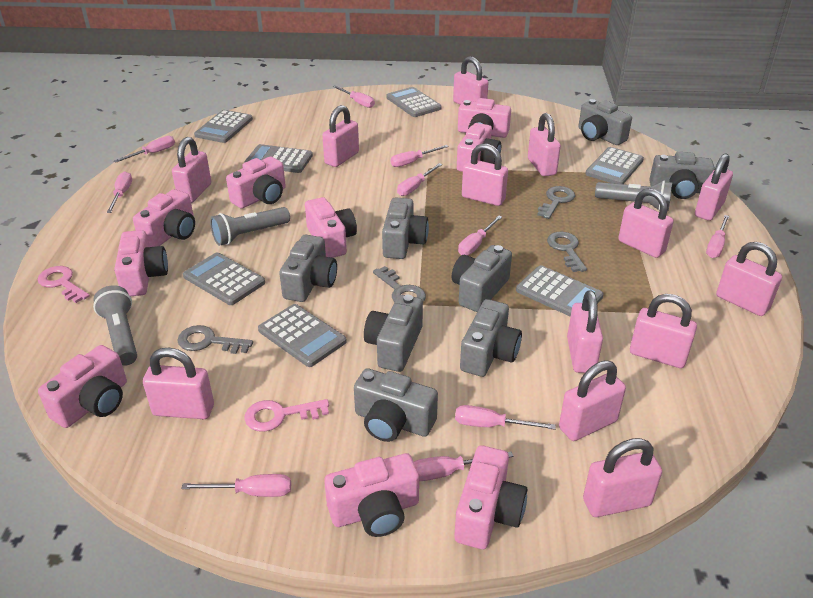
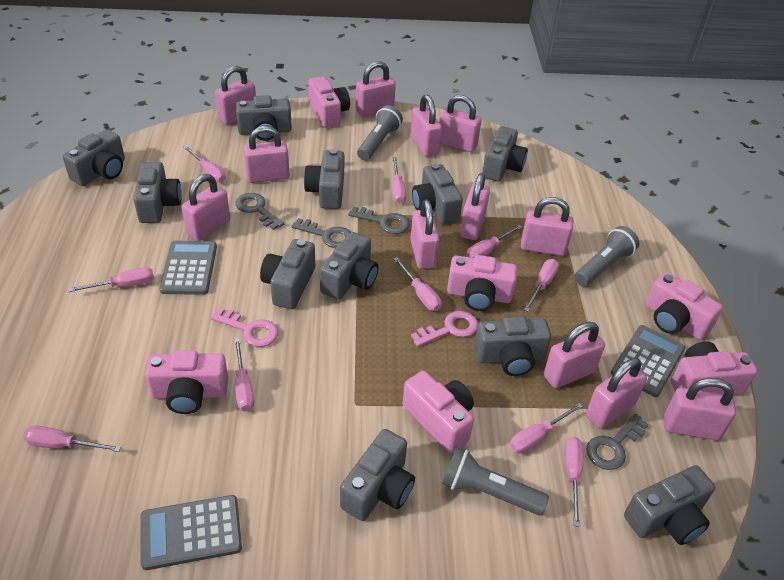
grey calculator: [183,253,265,305] [194,110,253,143] [245,144,313,173] [258,304,347,367] [386,87,442,117] [516,265,604,317] [585,147,644,184] = 7 -> [140,495,242,570] [159,240,217,295] [611,325,686,397] = 3
grey camera: [279,235,337,302] [354,368,438,442] [364,295,423,372] [382,197,429,259] [452,245,512,312] [460,299,522,377] [578,99,632,145] [649,152,715,199] = 8 -> [63,130,125,186] [133,162,182,223] [236,95,292,141] [260,239,315,309] [304,149,344,209] [320,232,379,300] [340,429,415,521] [412,164,463,224] [474,316,551,376] [482,126,528,182] [624,465,715,545] = 11
pink camera: [38,345,127,428] [114,230,168,296] [133,189,195,247] [226,157,286,209] [305,197,357,258] [324,453,419,537] [454,445,527,549] [457,123,501,172] [458,98,511,138] = 9 -> [145,350,228,414] [308,76,350,128] [402,371,474,453] [447,255,517,311] [646,272,723,340] [671,341,758,395] = 6
pink padlock: [143,347,214,419] [172,137,211,203] [322,105,359,167] [453,56,488,105] [462,144,508,206] [528,113,561,176] [559,360,626,441] [567,290,603,373] [583,438,662,517] [618,188,674,258] [630,294,697,368] [695,153,733,221] [716,242,782,316] = 13 -> [182,174,230,241] [215,66,256,125] [243,126,290,183] [356,61,396,117] [410,199,439,269] [411,95,442,157] [439,95,481,152] [460,173,490,240] [521,197,573,256] [544,322,605,388] [586,358,647,429] [664,378,736,441] = 12

